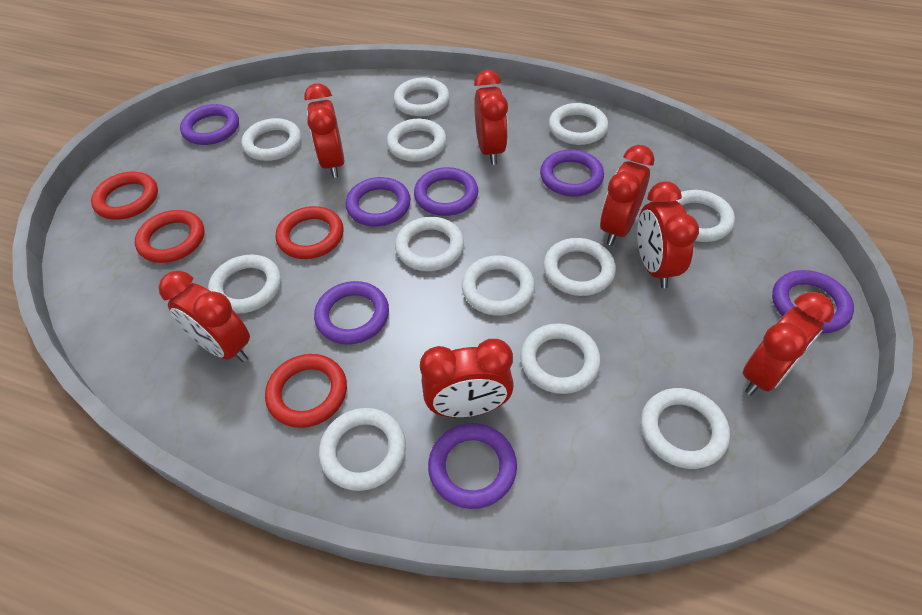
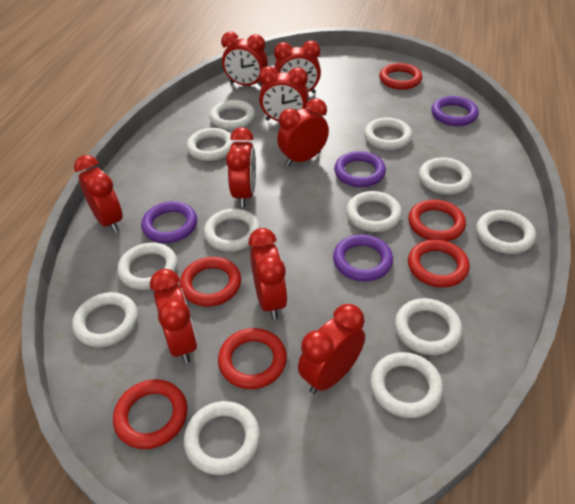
purple ring: [180,104,239,145] [314,281,389,344] [345,177,411,226] [414,167,478,216] [428,423,517,509] [540,149,604,196] [772,270,854,334] = 7 -> [141,201,197,243] [333,234,393,282] [334,151,386,187] [432,96,479,126] = 4
red clock: [158,271,250,362] [304,83,345,178] [420,339,514,418] [474,70,508,165] [600,145,654,245] [637,181,699,288] [742,292,834,395] = 7 -> [74,155,123,233] [150,269,197,364] [221,32,268,87] [226,127,256,207] [249,228,288,320] [259,66,309,121] [274,41,321,94] [277,98,329,166] [298,304,365,394] = 9
red ring: [91,172,158,220] [135,210,205,263] [265,354,347,428] [276,206,343,259] = 4 -> [113,379,188,449] [180,257,241,306] [218,328,287,389] [379,63,422,90] [408,200,466,241] [408,240,470,287] = 6

